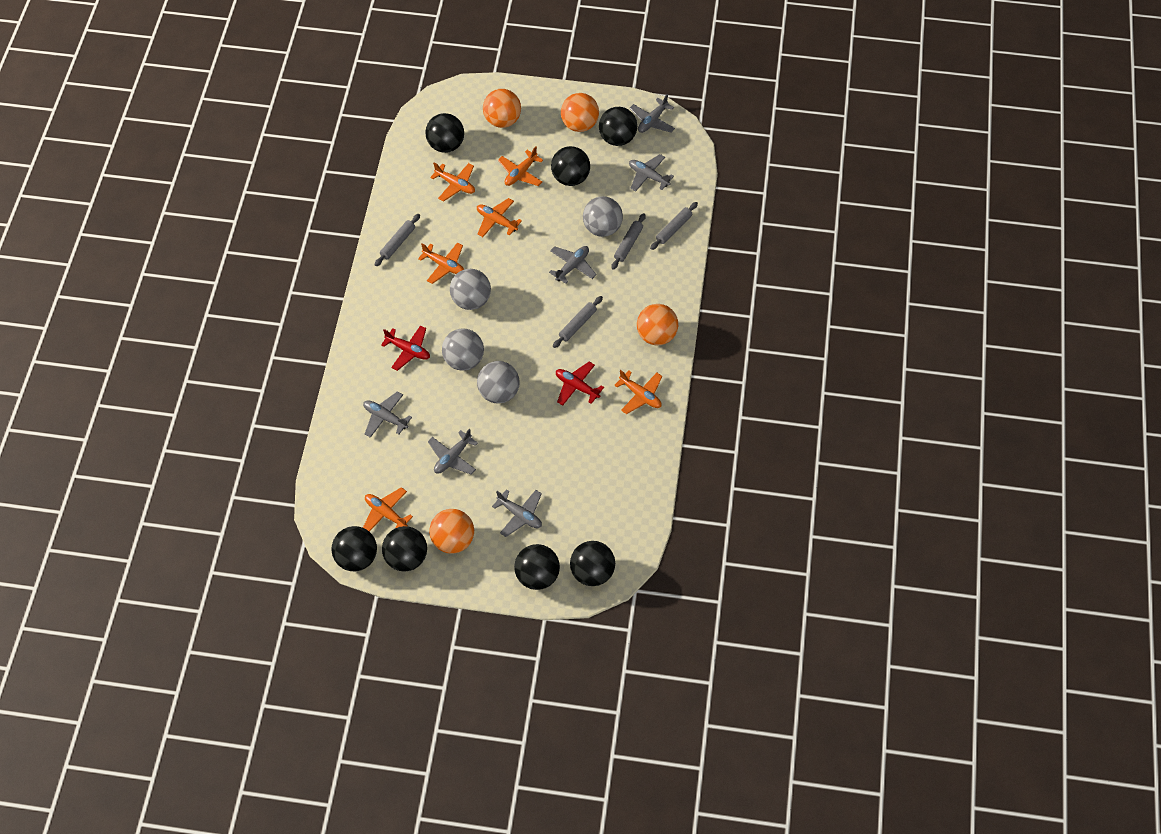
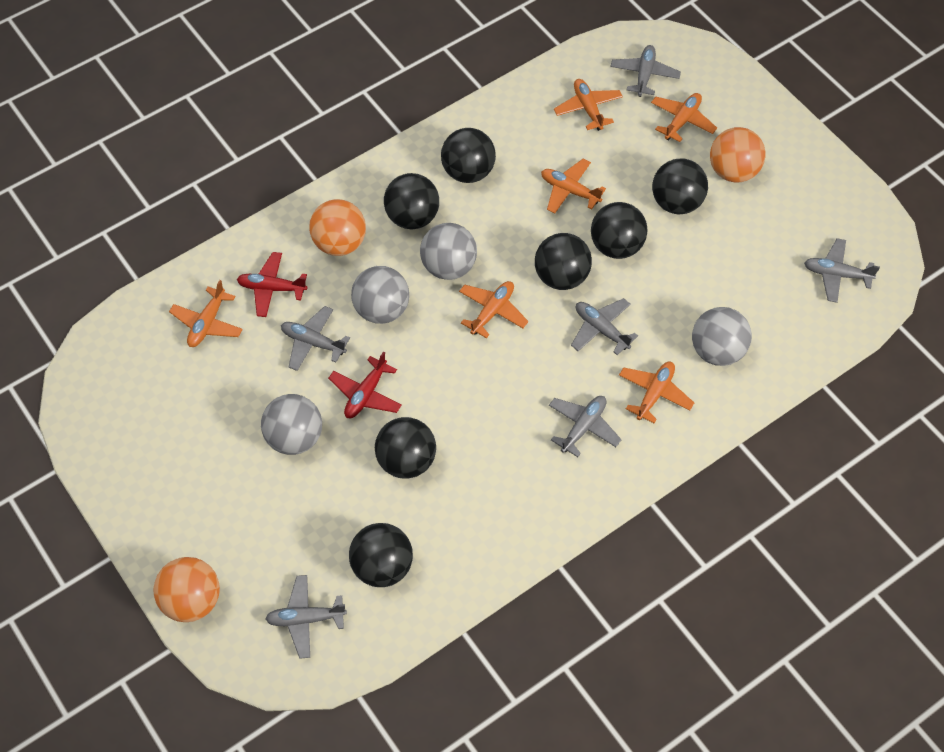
grey rolling pin: [375,214,420,266] [553,296,603,348] [611,213,646,270] [650,202,698,250] = 4 -> none = 0
orange ball: [429,509,474,554] [483,89,521,128] [561,93,599,132] [637,304,678,345] = 4 -> [154,557,220,622] [309,199,366,256] [710,127,765,182] = 3

